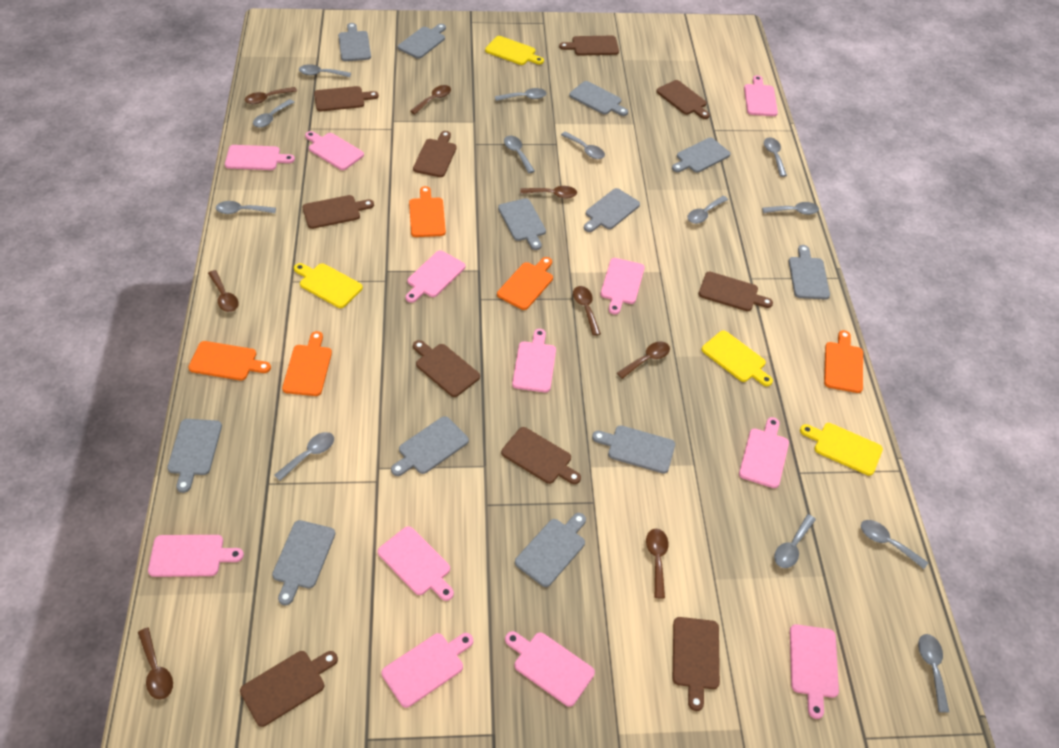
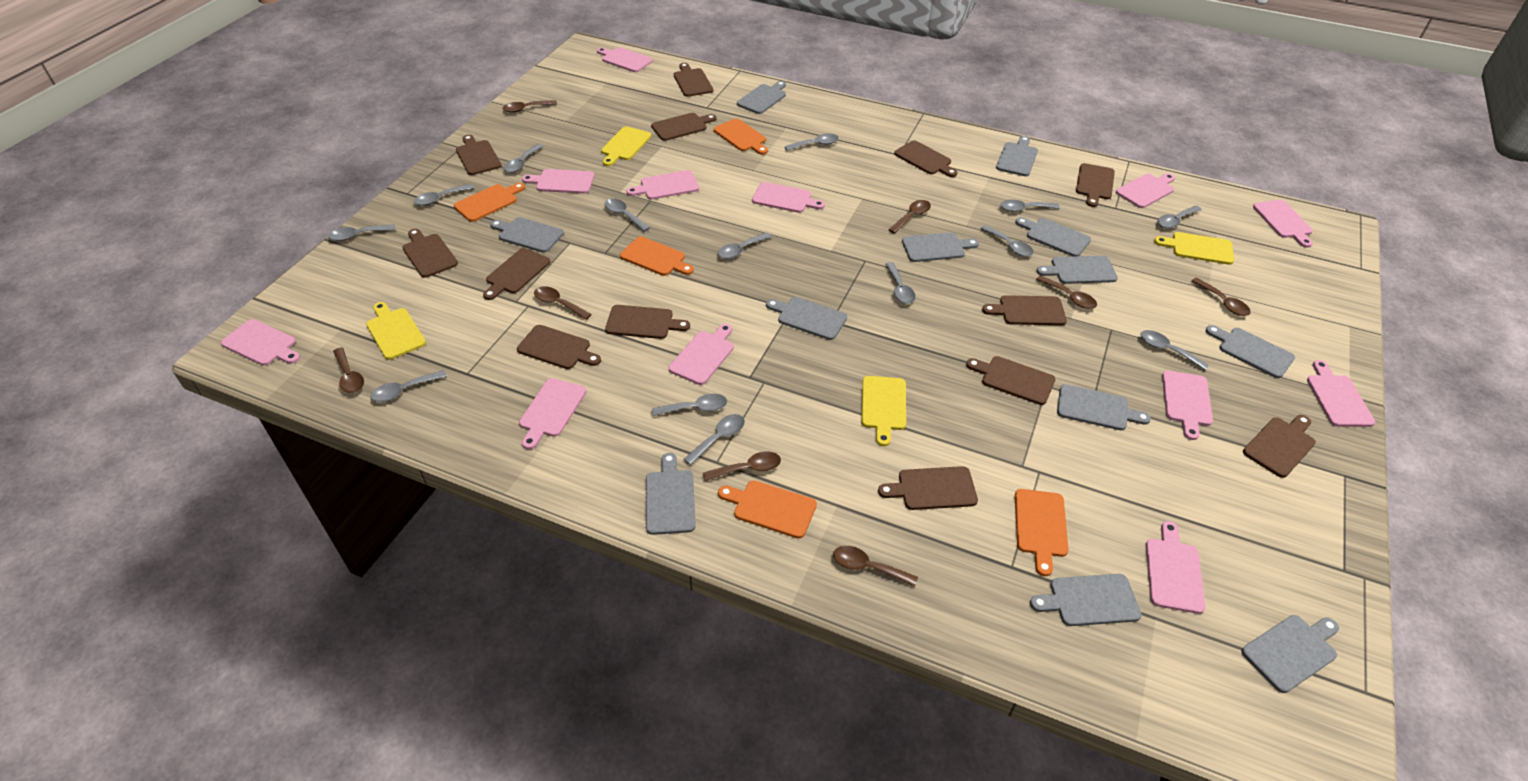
brown cutting board: [240,651,338,727] [302,195,374,229] [314,86,379,111] [413,131,457,177] [413,340,480,397] [501,427,581,484] [559,36,619,56] [656,80,710,119] [673,617,720,711] [699,272,773,311] = 10 -> [402,229,458,278] [456,135,501,175] [483,248,550,300] [517,325,601,369] [605,305,690,339] [651,113,716,141] [674,63,713,97] [878,466,978,510] [894,140,957,177] [966,356,1056,405] [982,295,1067,325] [1076,163,1115,207] [1243,415,1316,478] = 13
grey spoon: [216,201,276,214] [253,99,294,128] [274,432,334,481] [299,64,351,77] [495,88,547,101] [504,135,535,173] [561,132,605,159] [687,196,728,224] [762,202,819,215] [764,137,787,177] [774,514,816,568] [861,520,928,569] [918,634,949,712] = 13 -> [328,224,395,241] [370,370,447,402] [414,184,474,206] [504,144,544,173] [605,198,650,232] [652,394,727,416] [683,414,745,465] [718,232,772,259] [785,133,839,151] [885,262,915,304] [980,225,1034,257] [1001,200,1060,212] [1140,330,1209,370] [1158,206,1202,228] = 14

